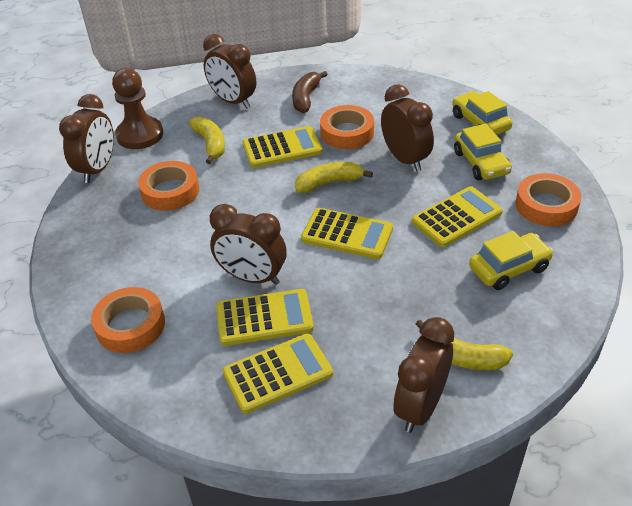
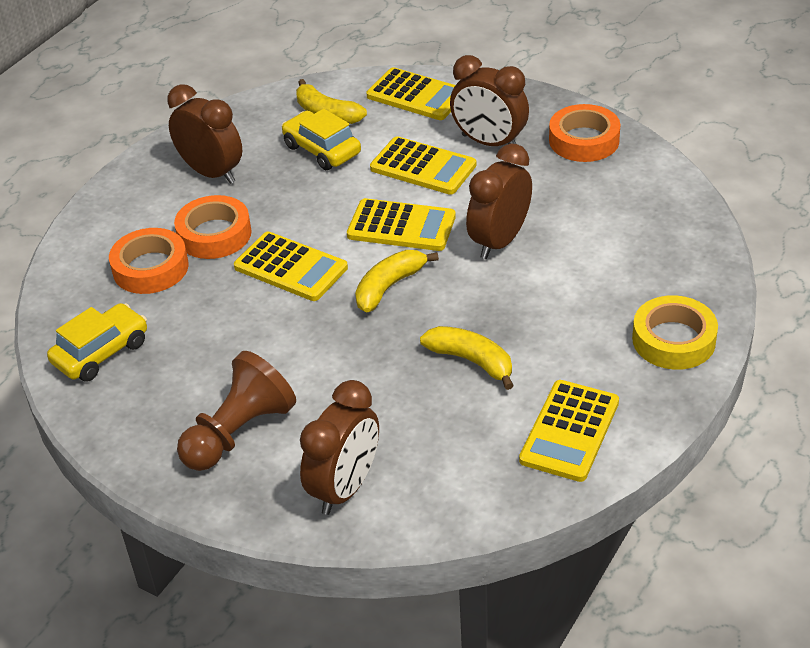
brown banana: [292,71,328,113] = 1 -> none = 0
brown clock: [59,94,114,183] [203,34,256,108] [210,204,287,285] [381,84,434,172] [394,317,454,433] = 5 -> [167,84,242,184] [300,380,379,515] [450,55,529,146] [466,144,532,259] = 4
orange tape: [91,287,165,353] [138,161,199,211] [320,105,374,149] [516,173,582,226] = 4 -> [109,228,189,294] [174,195,251,259] [549,104,620,162] = 3
yellow car: [453,91,512,135] [454,124,512,180] [469,231,554,290] = 3 -> [47,303,147,382] [282,109,361,170] = 2
yellow tape: none = 0 -> [632,295,718,370] = 1

